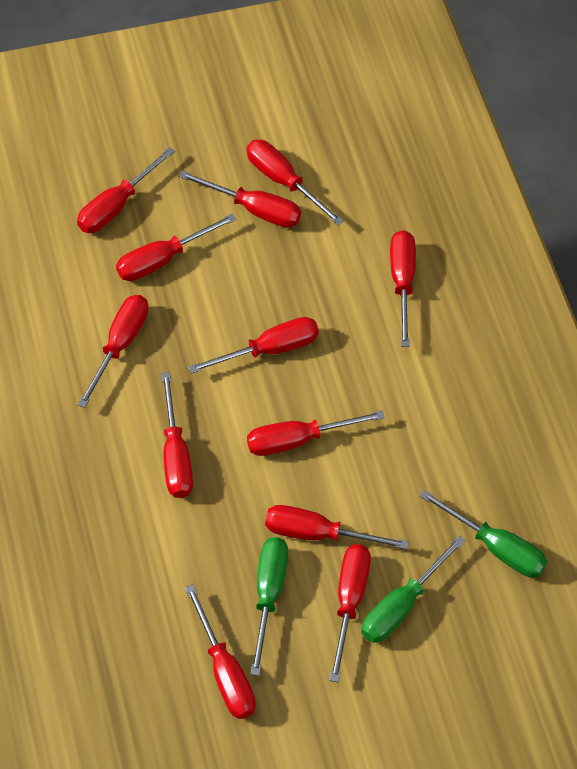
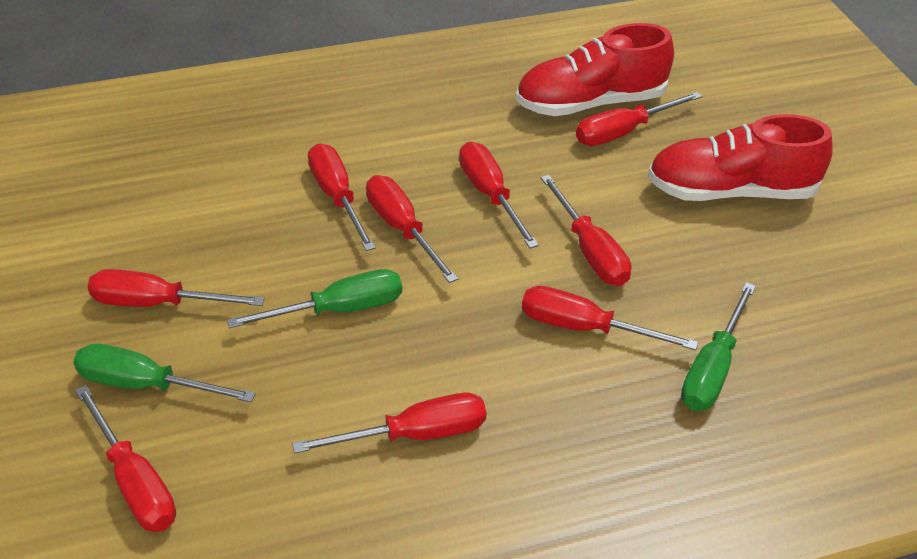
red screwdriver: [77,147,175,233] [77,295,149,408] [116,214,236,281] [161,372,193,498] [178,171,301,228] [185,585,256,719] [188,317,319,374] [247,140,344,225] [247,411,385,456] [265,505,409,550] [329,544,371,682] [390,230,416,347] = 12 -> [75,385,176,532] [88,269,265,307] [292,393,486,453] [308,143,376,251] [366,175,458,283] [459,142,539,248] [522,286,698,350] [541,175,631,286] [576,92,702,146] = 9
red shoe: none = 0 -> [516,23,674,116] [648,114,833,201] = 2

